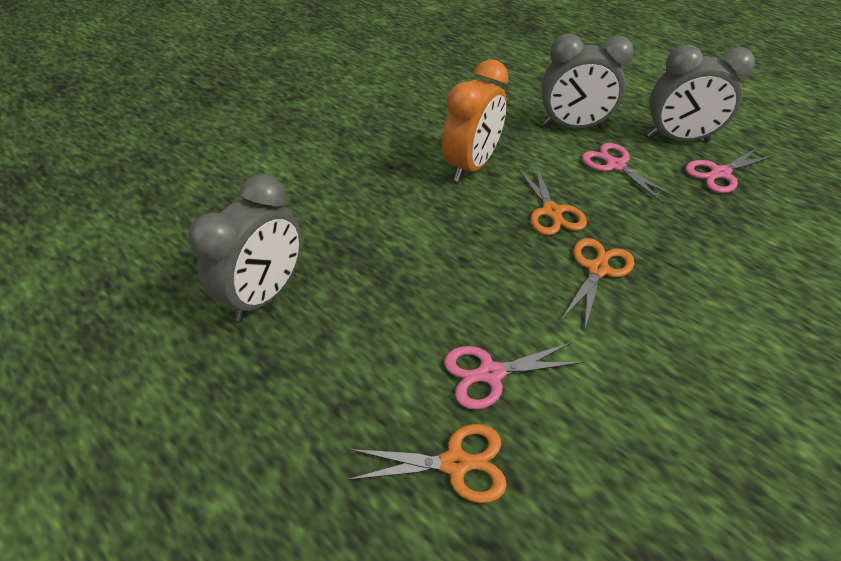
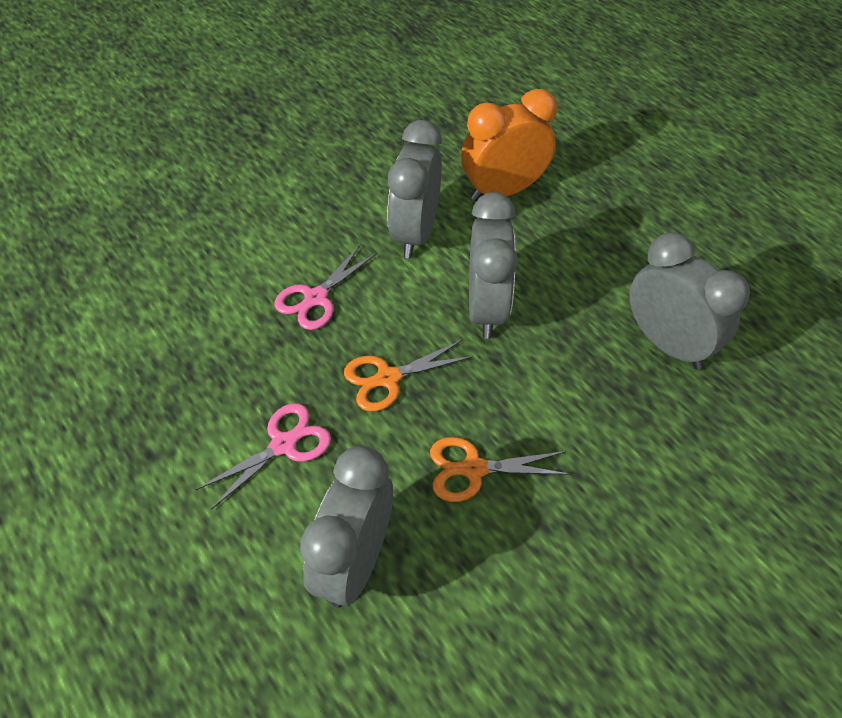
grey clock: [188,174,301,321] [541,33,634,129] [647,45,755,142] = 3 -> [300,446,393,608] [387,120,442,258] [469,192,518,339] [629,232,750,369] = 4
orange scissors: [347,424,507,503] [518,166,587,235] [561,238,634,328] = 3 -> [344,340,473,412] [430,437,571,502] = 2
pink scissors: [444,342,584,410] [582,143,677,204] [685,147,774,193] = 3 -> [196,403,331,510] [274,245,377,330] = 2

